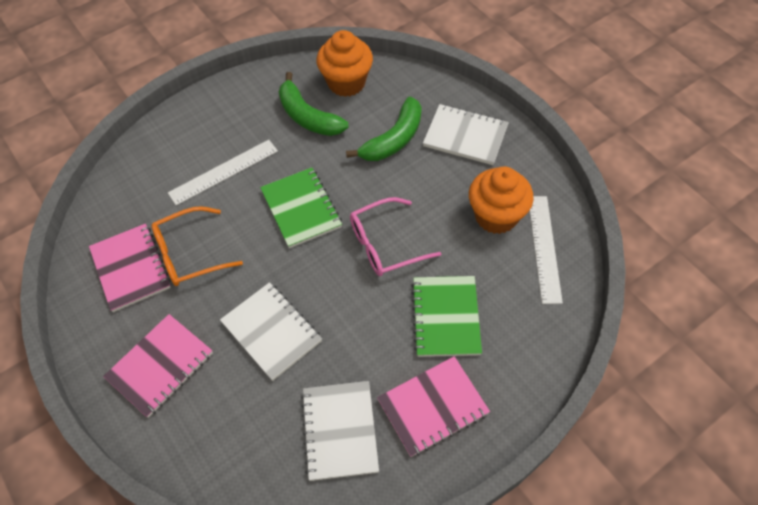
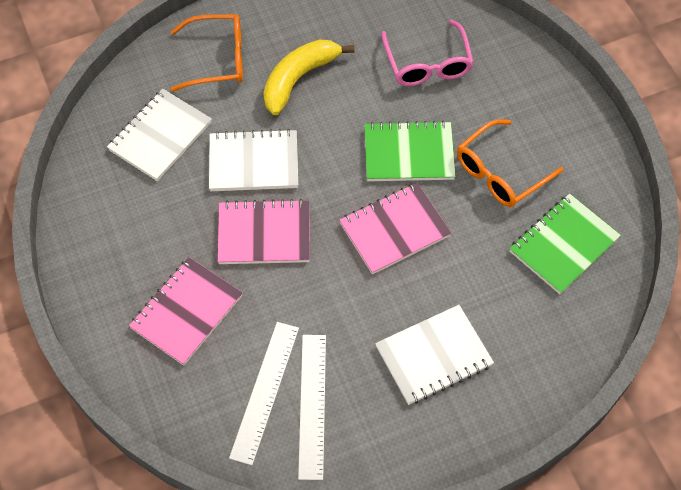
green banana: [279,72,349,136] [346,96,422,161] = 2 -> none = 0
orange cupcake: [316,30,373,97] [469,166,533,234] = 2 -> none = 0
orange glasses: [152,206,243,286] = 1 -> [171,14,243,92] [457,119,564,207] = 2
yellow banana: none = 0 -> [263,39,354,115] = 1

